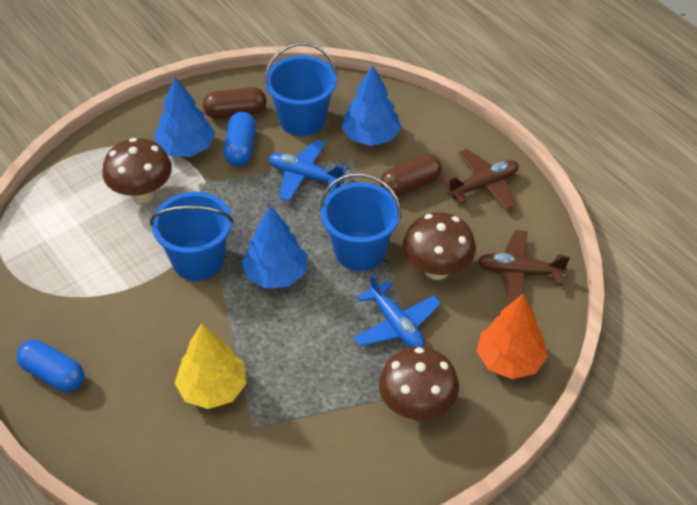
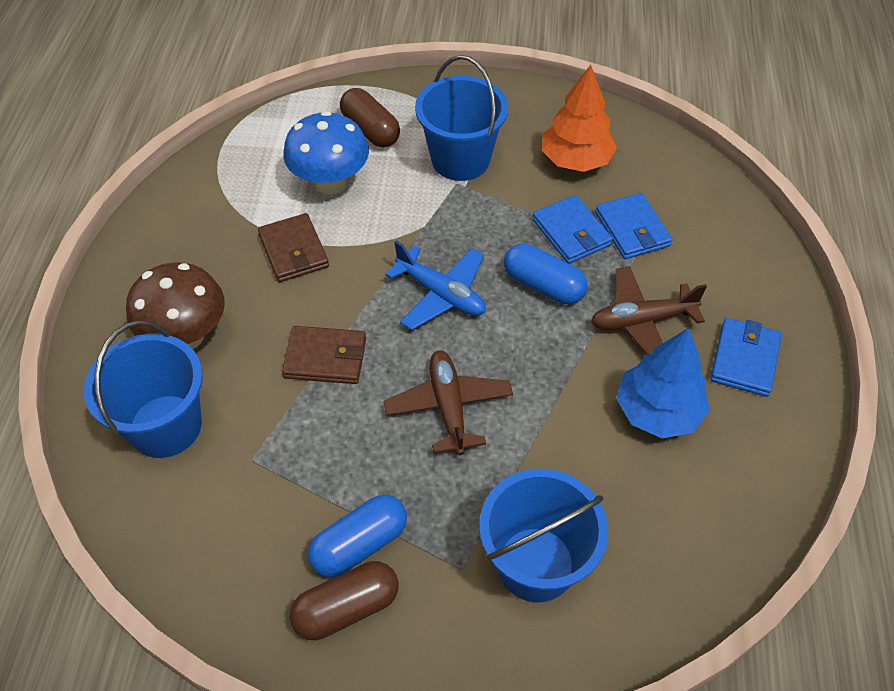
blue mushroom: none = 0 -> [283,111,369,195] = 1
blue plane: [269,139,347,202] [353,273,441,348] = 2 -> [385,241,486,330] = 1
blue tree: [155,77,215,157] [241,205,307,289] [341,65,401,146] = 3 -> [616,328,710,439] = 1
blue wallet: none = 0 -> [532,195,613,264] [595,193,673,259] [710,318,782,397] = 3
brown mushroom: [102,138,172,203] [379,347,459,420] [403,212,476,280] = 3 -> [126,262,225,349] = 1
brown wallet: none = 0 -> [258,213,329,282] [282,326,366,384] = 2
yellow tree: [175,323,247,409] = 1 -> none = 0

